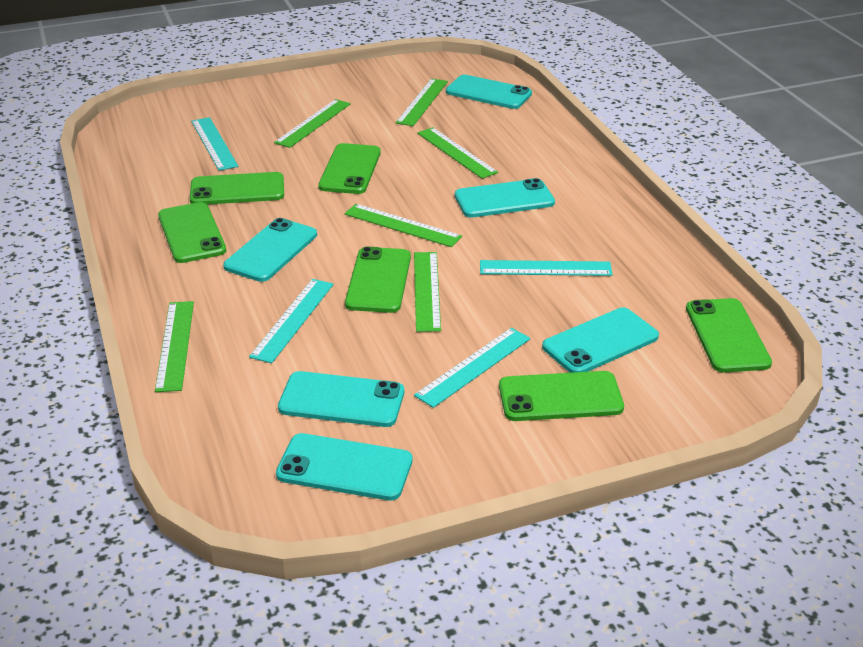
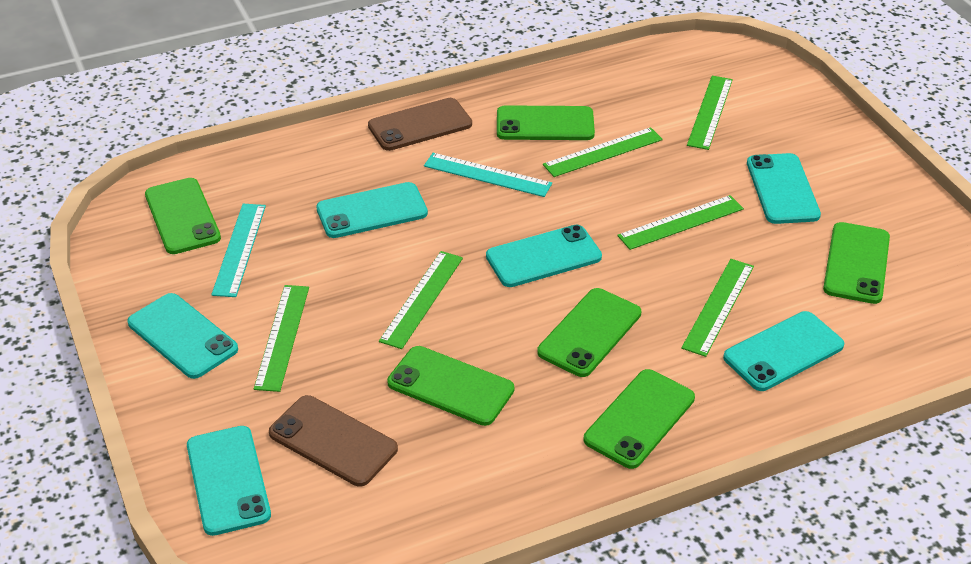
brown phone: none = 0 -> [269,395,398,487] [368,98,472,151] = 2
turquoise ruler: [191,117,238,171] [249,279,334,363] [414,328,531,408] [480,260,613,276] = 4 -> [211,204,266,297] [424,153,552,197] = 2

